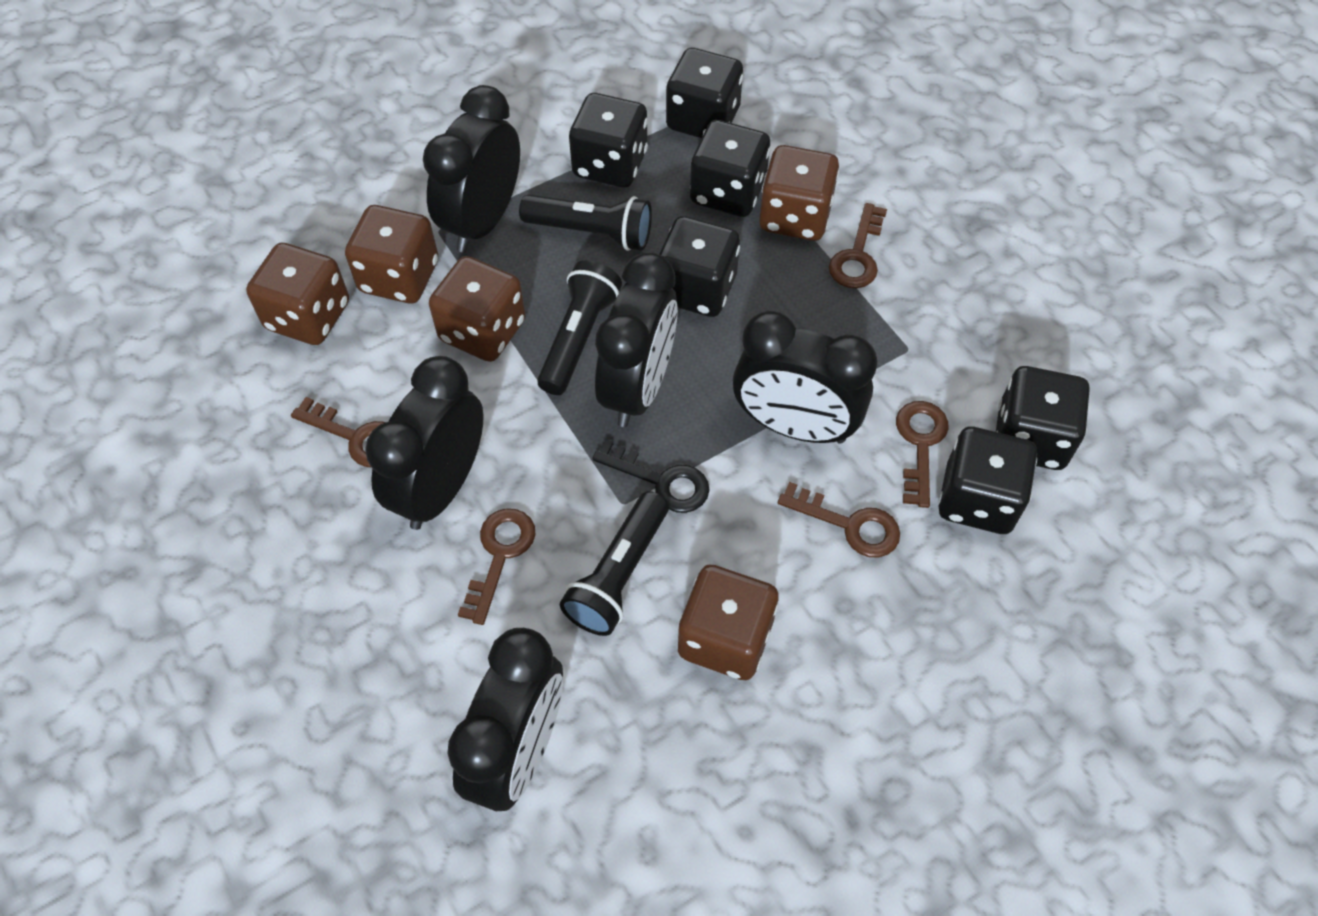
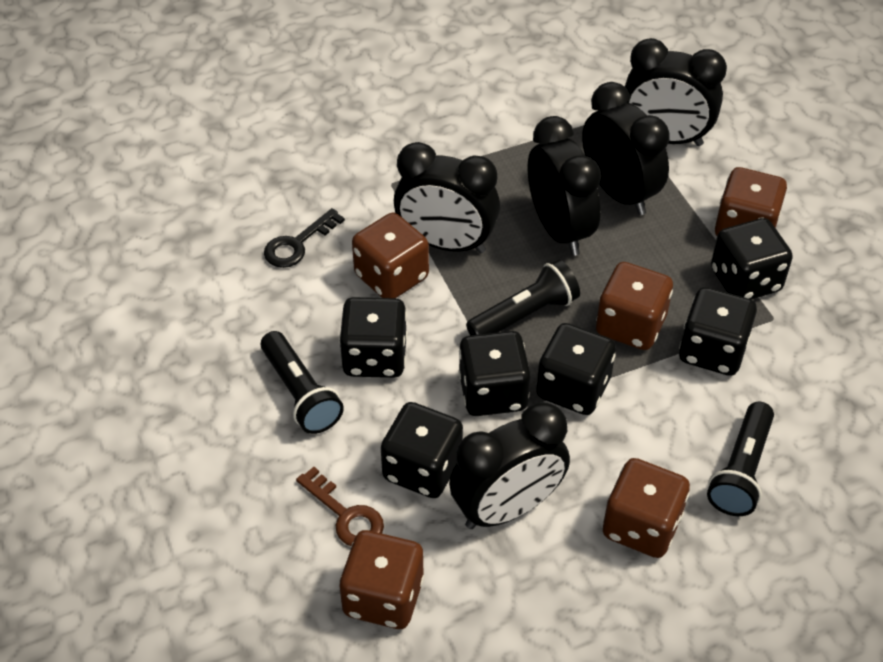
brown key: [291,397,385,467] [458,508,536,625] [778,482,900,558] [829,203,887,288] [896,401,949,508] = 5 -> [296,467,384,546] = 1

